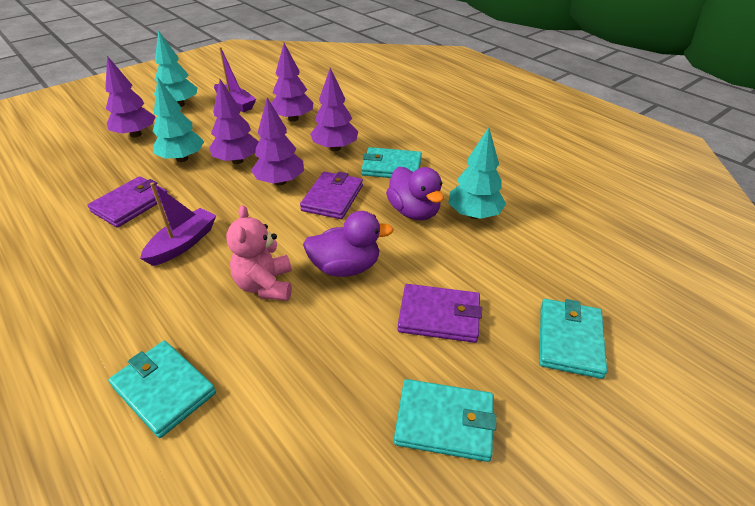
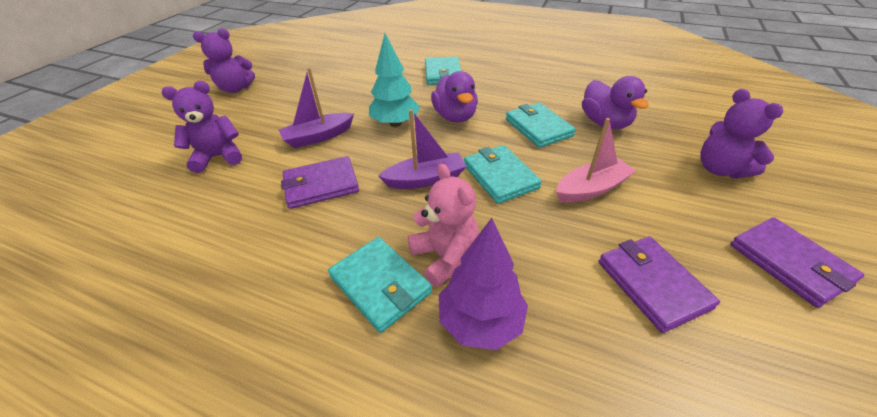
pink boat: none = 0 -> [556,118,636,203] = 1
purple teddy bear: none = 0 -> [162,81,242,173] [193,28,255,93] [700,89,783,179] = 3
purple tree: [105,56,156,138] [209,79,259,164] [251,98,304,186] [271,43,314,122] [310,68,358,151] = 5 -> [439,218,528,350] = 1
turquoise tree: [153,77,204,162] [154,30,197,107] [449,127,506,219] = 3 -> [369,34,420,127] = 1

